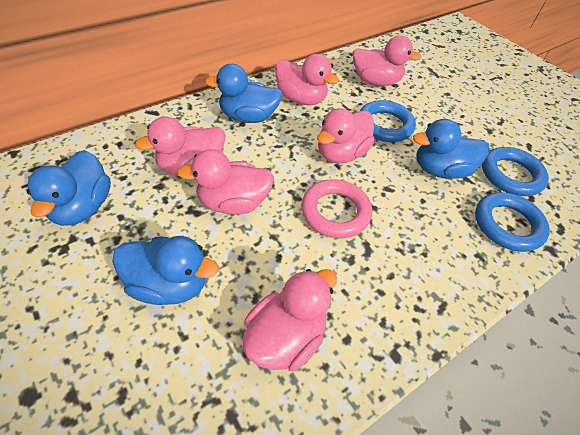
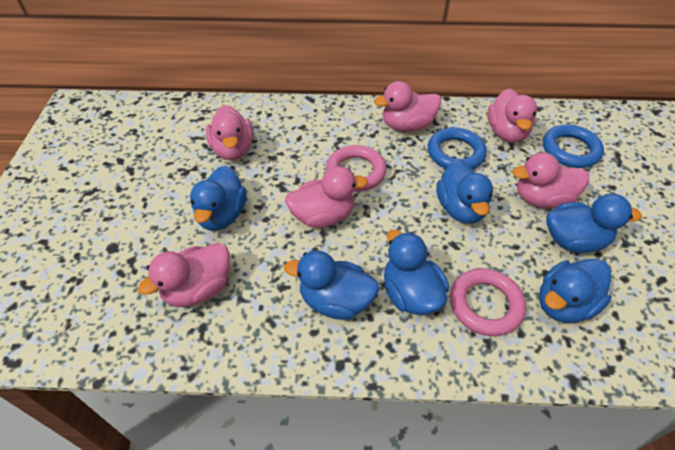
blue duck: [27,150,111,226] [112,236,219,305] [205,64,283,123] [413,119,489,179] = 4 -> [190,166,247,231] [284,250,379,320] [384,230,449,315] [436,159,493,224] [539,259,612,323] [547,193,642,253] = 6
blue ring: [360,100,416,142] [475,192,550,252] [482,147,549,196] = 3 -> [428,127,487,169] [543,125,604,168] = 2
pink ring: [301,179,372,238] = 1 -> [326,145,387,192] [450,268,526,336] = 2

